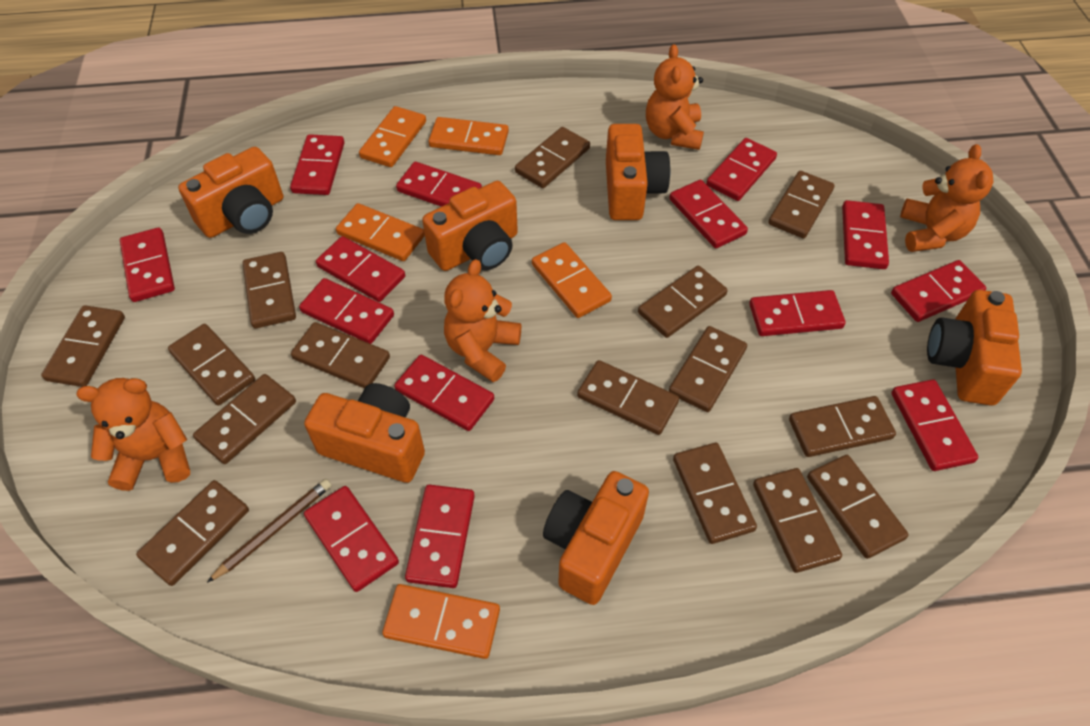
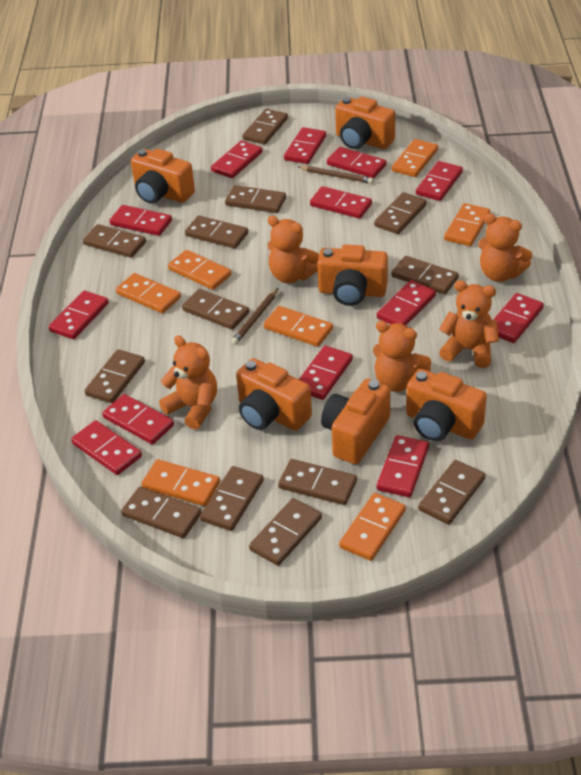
brown domino: [41,305,125,387] [136,480,249,586] [168,324,255,406] [193,374,296,464] [243,252,296,329] [291,322,390,389] [515,127,590,188] [577,360,679,435] [638,266,728,338] [669,326,747,412] [673,443,757,544] [753,468,842,573] [768,171,835,238] [789,396,896,457] [807,455,909,559] = 15 -> [83,224,146,258] [85,349,145,403] [121,487,201,538] [182,289,249,330] [185,216,248,249] [200,466,264,531] [225,185,286,213] [242,109,288,144] [249,498,322,566] [278,459,357,505] [374,192,427,234] [391,256,459,294] [418,460,485,524] = 13
brown pencil: [207,479,332,583] = 1 -> [231,288,278,345] [298,166,373,184] = 2
orange domino: [336,203,425,261] [359,106,426,167] [382,584,500,659] [429,117,509,155] [532,242,612,318] = 5 -> [116,273,181,313] [141,459,220,506] [168,250,231,290] [264,306,333,347] [339,493,406,561] [392,139,438,177] [444,203,490,246] = 7
orange teddy bear: [76,378,190,491] [444,259,521,382] [646,44,704,150] [900,144,993,252] = 4 -> [159,336,217,430] [267,216,319,283] [373,321,431,392] [439,280,499,368] [478,213,532,282] = 5
red domino: [120,228,175,302] [290,134,345,195] [299,278,394,344] [304,486,399,592] [316,236,405,302] [394,355,494,431] [396,162,482,207] [405,485,475,588] [669,180,748,248] [706,138,777,201] [749,290,846,336] [842,200,889,269] [891,260,986,322] [891,379,978,471] = 14 -> [49,291,109,339] [71,420,142,475] [102,394,174,444] [109,205,172,236] [211,141,262,178] [284,127,326,164] [299,346,353,400] [310,186,372,219] [327,147,386,178] [377,280,436,325] [377,435,429,497] [416,161,463,201] [493,293,544,343] = 13

